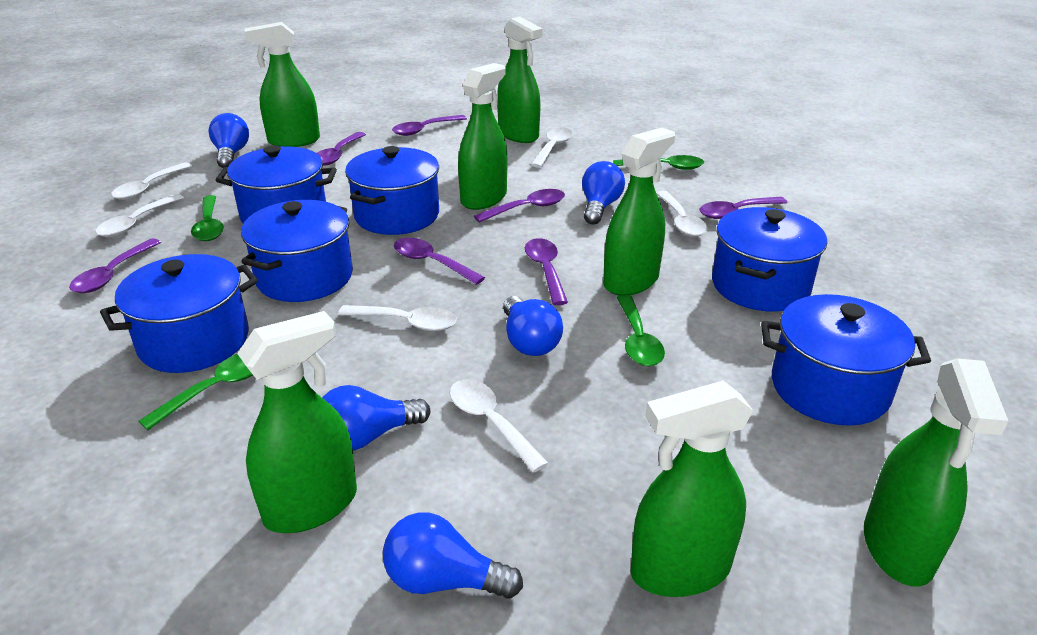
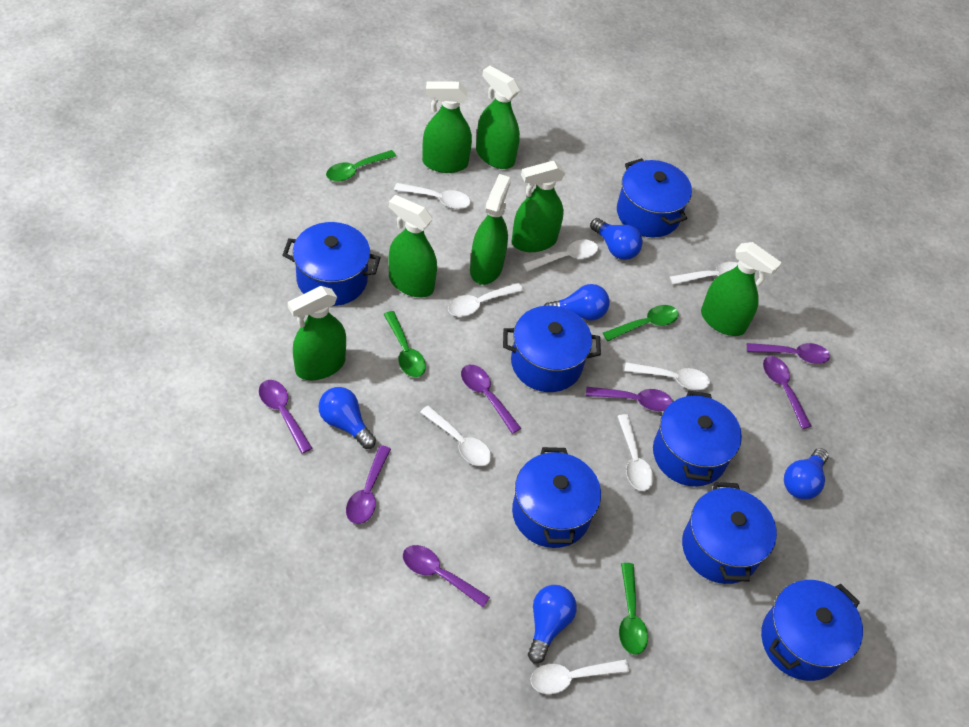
blue pot: [100,254,258,373] [216,145,337,223] [241,200,353,302] [345,146,439,235] [712,207,827,312] [761,294,931,426] = 6 -> [283,222,381,306] [503,305,601,392] [512,447,601,548] [617,158,692,238] [653,391,742,487] [682,482,777,584] [761,580,863,681] = 7
white spoon: [95,194,184,237] [111,162,192,200] [338,305,457,331] [450,379,549,473] [531,128,573,168] [656,191,707,237] = 6 -> [394,183,471,209] [420,406,492,466] [448,283,523,317] [523,240,598,272] [531,659,629,694] [617,414,654,491] [624,362,710,390] [670,262,738,285] = 8

